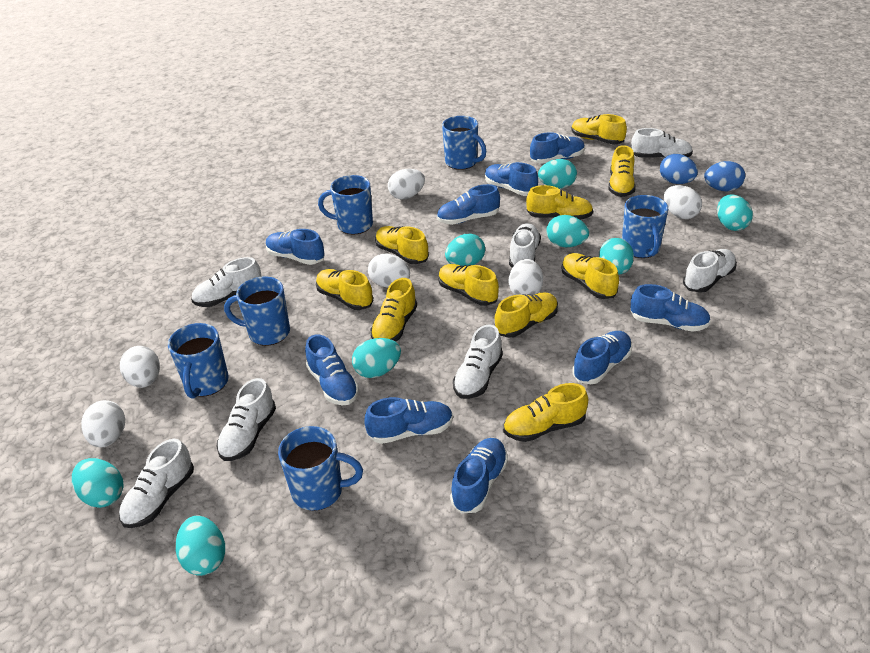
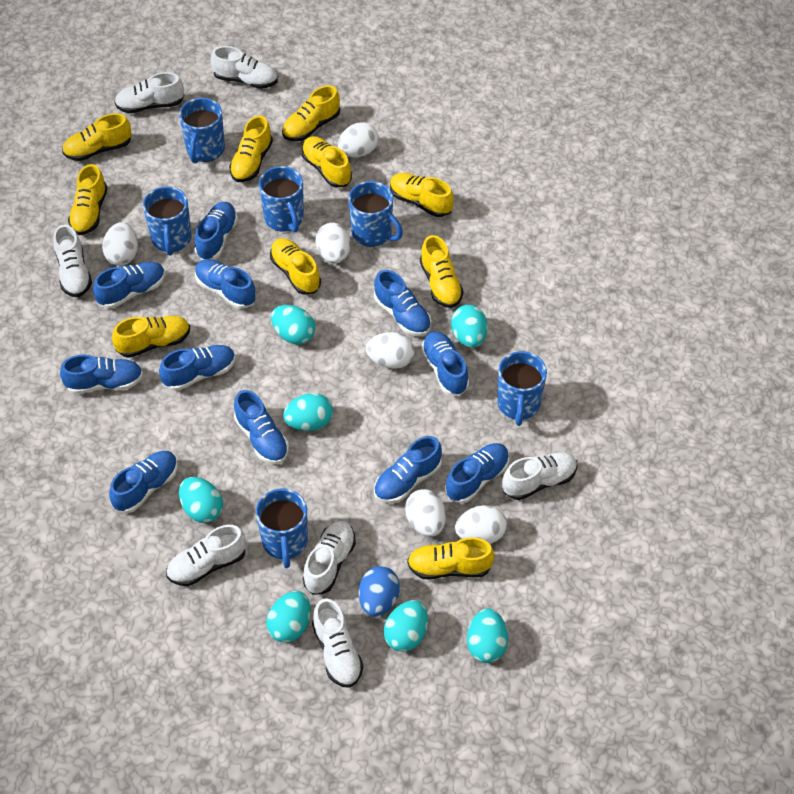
blue egg: [660,154,698,184] [704,161,745,191] = 2 -> [359,566,400,617] = 1
blue shoe: [266,229,325,265] [305,334,359,405] [364,397,453,444] [437,184,500,225] [450,438,508,514] [485,162,538,196] [530,132,585,164] [573,331,632,384] [630,284,711,332] = 9 -> [60,355,143,394] [93,262,165,308] [109,451,178,513] [159,345,235,391] [194,202,238,260] [195,259,256,309] [234,390,289,464] [374,270,431,336] [374,436,442,503] [421,331,469,396] [445,443,509,503] = 11
turquoise egg: [72,458,123,508] [176,515,225,576] [352,338,401,378] [445,234,485,266] [538,159,577,189] [546,215,589,247] [599,238,634,275] [717,195,753,231] = 8 -> [179,477,223,523] [266,591,311,643] [271,305,315,345] [283,393,333,431] [384,600,428,652] [451,305,488,348] [467,608,508,663] = 7

